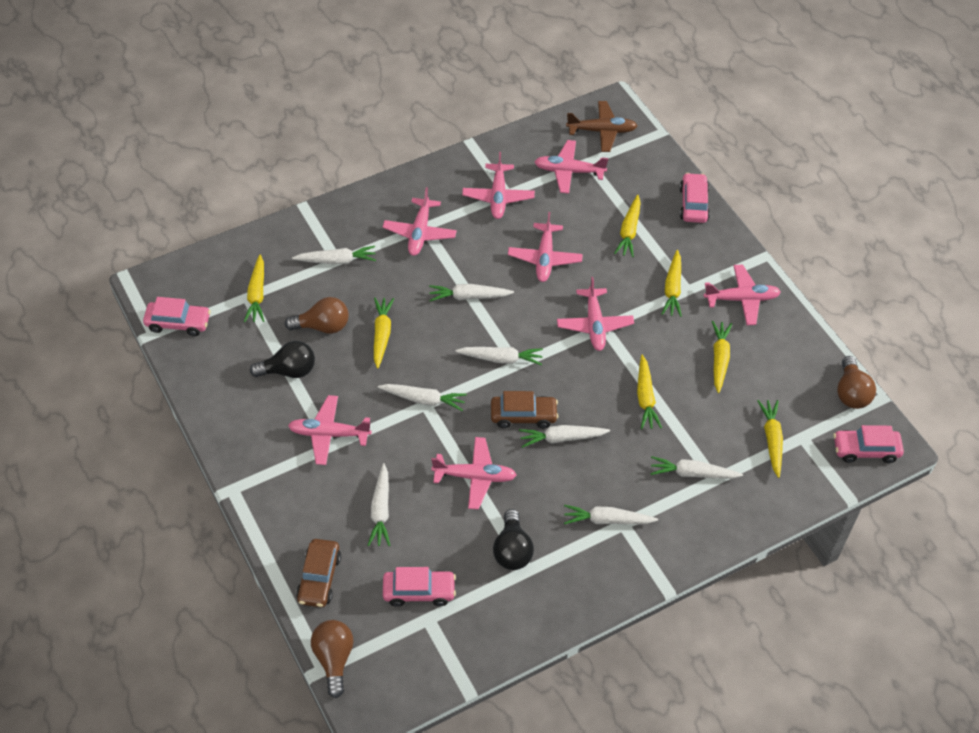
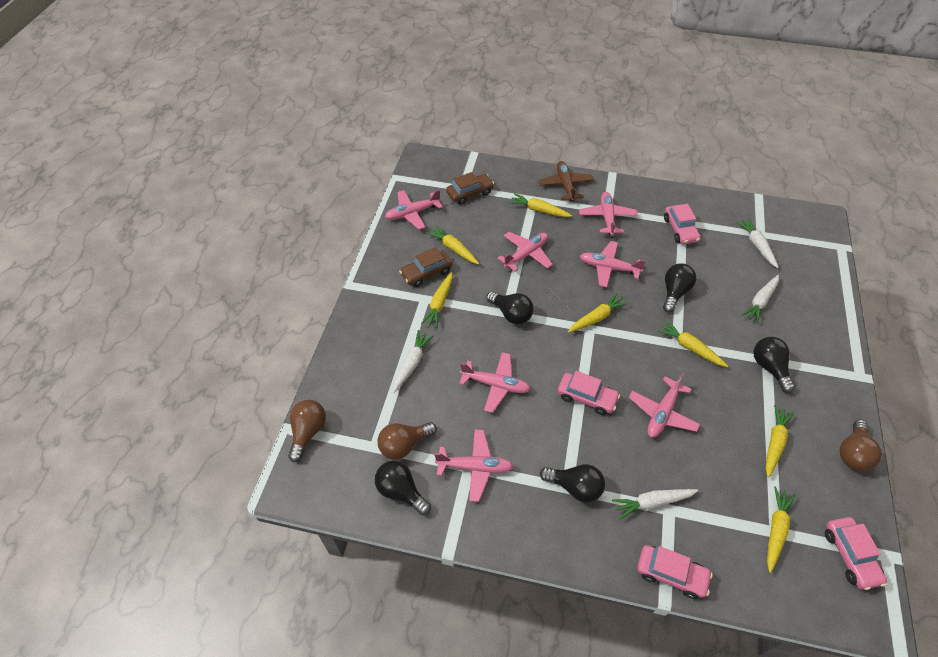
black light bulb: [250,341,315,378] [493,509,534,570] = 2 -> [375,460,431,515] [486,291,533,324] [540,464,605,503] [663,263,696,313] [753,337,795,393] = 5
pink plane: [288,395,372,465] [383,187,457,256] [431,437,517,510] [462,152,535,219] [508,212,583,282] [534,140,608,194] [557,277,634,351] [704,264,781,325] = 8 -> [385,189,443,230] [434,429,514,502] [459,352,531,413] [498,232,553,272] [579,192,638,236] [580,241,646,288] [628,373,700,438] = 7
white carrot: [292,246,376,265] [368,463,390,546] [378,384,467,411] [429,284,514,301] [455,347,543,366] [519,425,610,448] [564,505,658,525] [650,456,743,479] = 8 -> [393,330,434,393] [612,489,698,520] [736,218,779,268] [741,275,779,324] = 4

